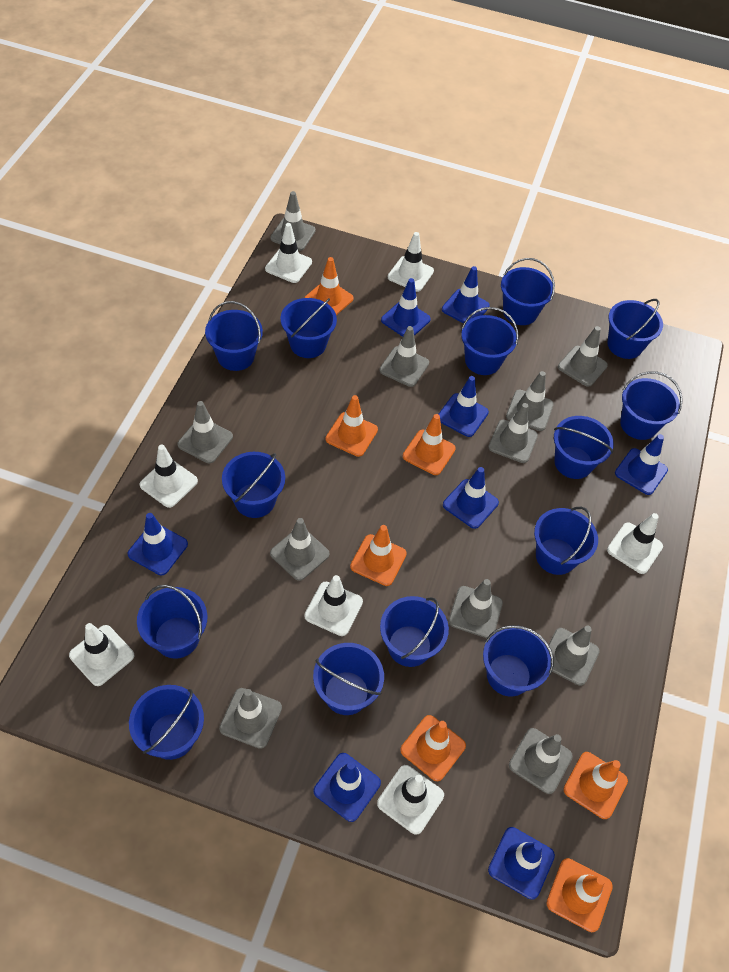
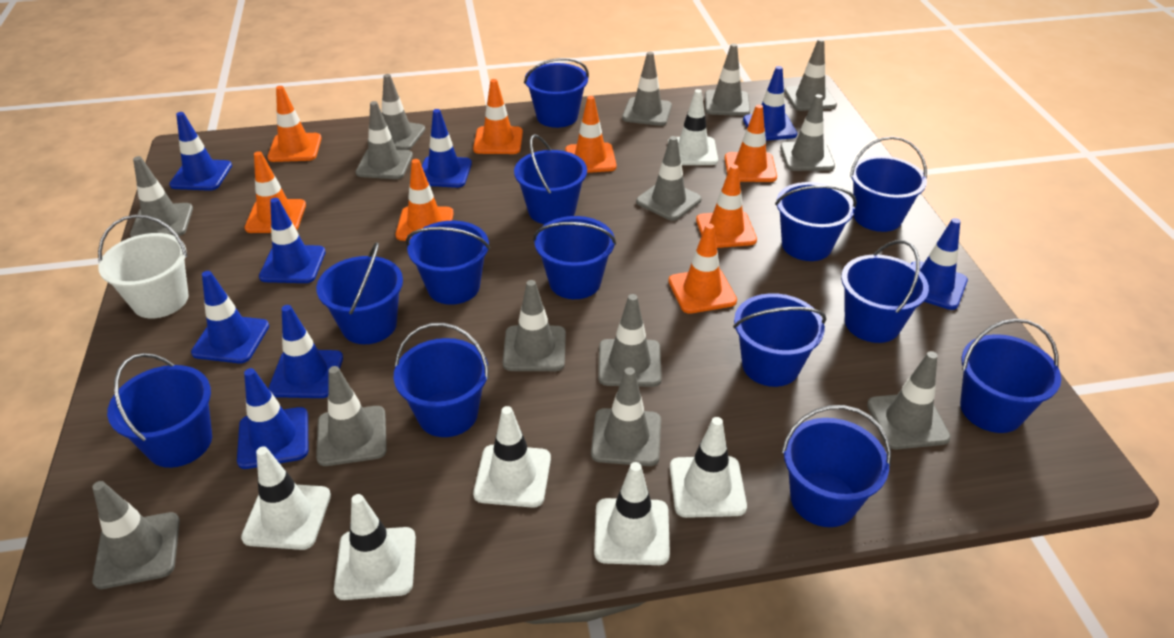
blue bucket: [129,685,204,760] [137,585,207,659] [205,301,263,371] [222,452,285,518] [281,298,337,358] [313,643,384,715] [380,596,449,667] [461,307,519,375] [483,625,554,697] [501,258,555,325] [534,507,598,575] [554,416,614,479] [607,299,663,359] [620,371,683,440] = 14 -> [107,353,212,468] [316,242,403,344] [394,323,489,437] [406,221,490,305] [514,134,587,224] [524,58,589,128] [533,216,616,299] [733,293,827,387] [775,182,857,261] [782,405,891,527] [841,240,929,343] [850,136,927,232] [960,319,1061,433] = 13
grey traffic cone: [178,401,233,463] [219,688,282,749] [270,191,316,251] [270,518,330,581] [379,326,429,387] [448,579,503,638] [488,403,538,463] [506,371,554,431] [509,728,573,794] [549,625,600,686] [558,326,608,387] = 11 -> [92,481,180,589] [130,156,193,237] [316,366,387,466] [356,101,413,179] [368,74,425,150] [503,280,566,371] [591,367,661,466] [598,294,662,387] [622,52,672,126] [636,136,702,221] [705,43,750,116] [780,94,835,171] [784,38,837,111] [867,351,951,449] = 14
orange traffic cone: [304,257,354,315] [325,395,378,457] [350,525,407,586] [400,715,466,781] [403,414,456,475] [546,858,613,932] [564,752,628,819] = 7 -> [245,151,306,233] [267,86,322,162] [396,159,454,241] [473,79,523,154] [565,96,617,173] [669,223,737,314] [696,164,757,248] [725,104,777,182] = 8
white bucket: none = 0 -> [98,215,189,318] = 1
white traffic cone: [69,623,134,686] [139,445,198,508] [265,223,312,283] [304,575,363,636] [377,765,444,835] [388,232,434,292] [607,513,663,574] = 7 -> [241,446,331,550] [334,494,416,600] [473,406,551,508] [594,462,670,565] [668,89,718,165] [670,417,747,518] = 6

